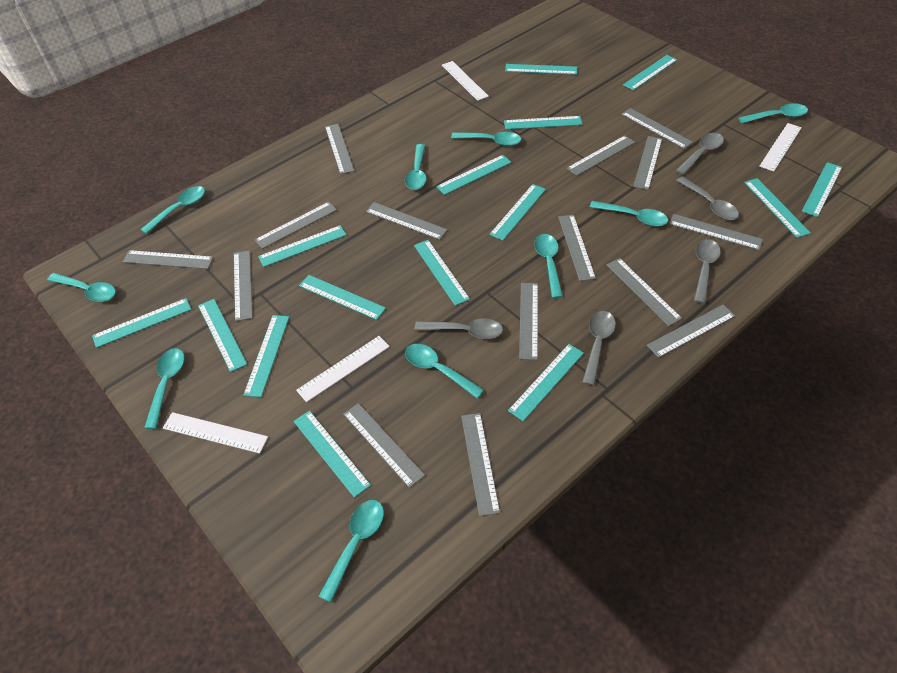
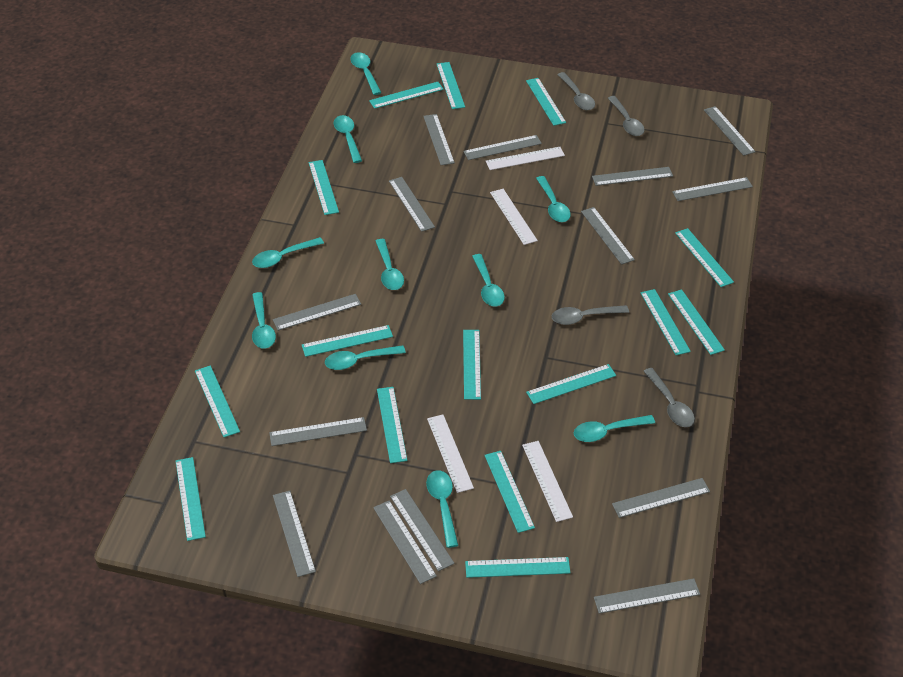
grey ruler: [123,250,213,269] [234,250,253,321] [255,202,337,249] [325,124,354,174] [343,403,425,488] [366,202,447,240] [461,413,500,516] [519,283,538,360] [558,215,596,281] [567,135,635,176] [607,258,682,326] [621,108,693,149] [633,136,662,190] [647,305,735,358] [669,214,763,250] = 15 -> [269,417,367,446] [273,294,361,331] [273,491,316,577] [373,500,437,584] [389,177,435,232] [390,489,454,571] [423,114,455,165] [463,135,542,160] [581,207,635,265] [592,167,673,186] [594,578,700,614] [612,478,710,518] [672,177,753,201] [704,106,756,156] = 14
grey spoon: [415,319,503,339] [582,311,616,386] [676,133,724,175] [676,177,739,220] [694,239,721,304] = 5 -> [552,305,629,325] [557,72,595,110] [608,96,645,136] [643,368,695,427] = 4

